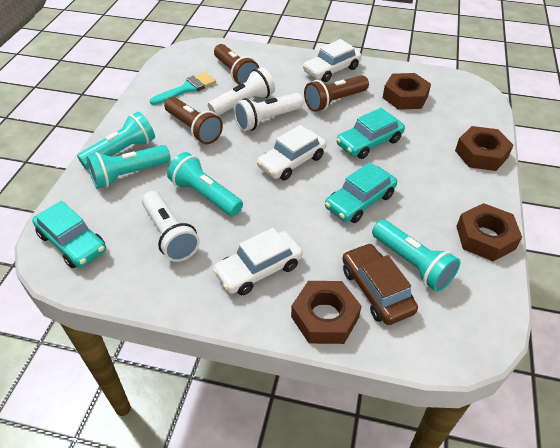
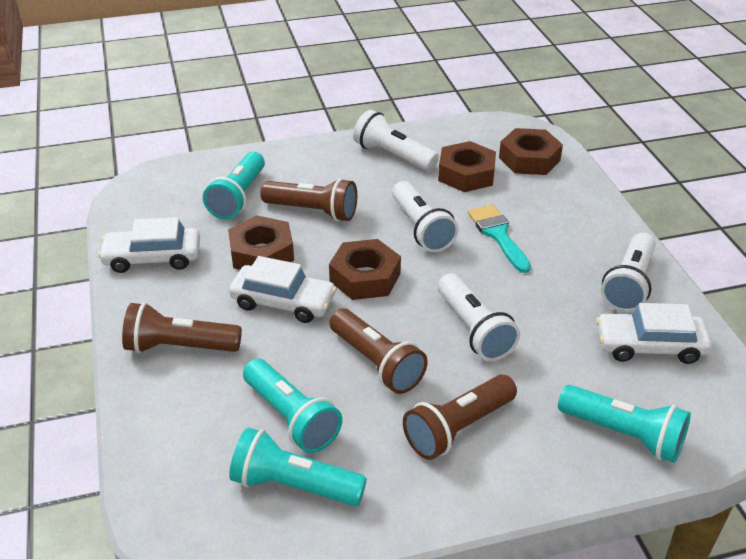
brown car: [342,243,418,325] = 1 -> none = 0
brown flashlight: [164,97,223,144] [214,44,259,85] [304,75,369,112] = 3 -> [122,302,242,353] [260,178,357,221] [329,308,428,394] [403,374,517,460] = 4
turquoise car: [32,201,106,268] [325,162,397,223] [336,108,405,159] = 3 -> none = 0
white flashlight: [142,191,200,262] [208,67,275,116] [234,93,303,131] = 3 -> [353,110,439,171] [392,181,459,253] [438,273,520,361] [601,233,656,312] = 4

